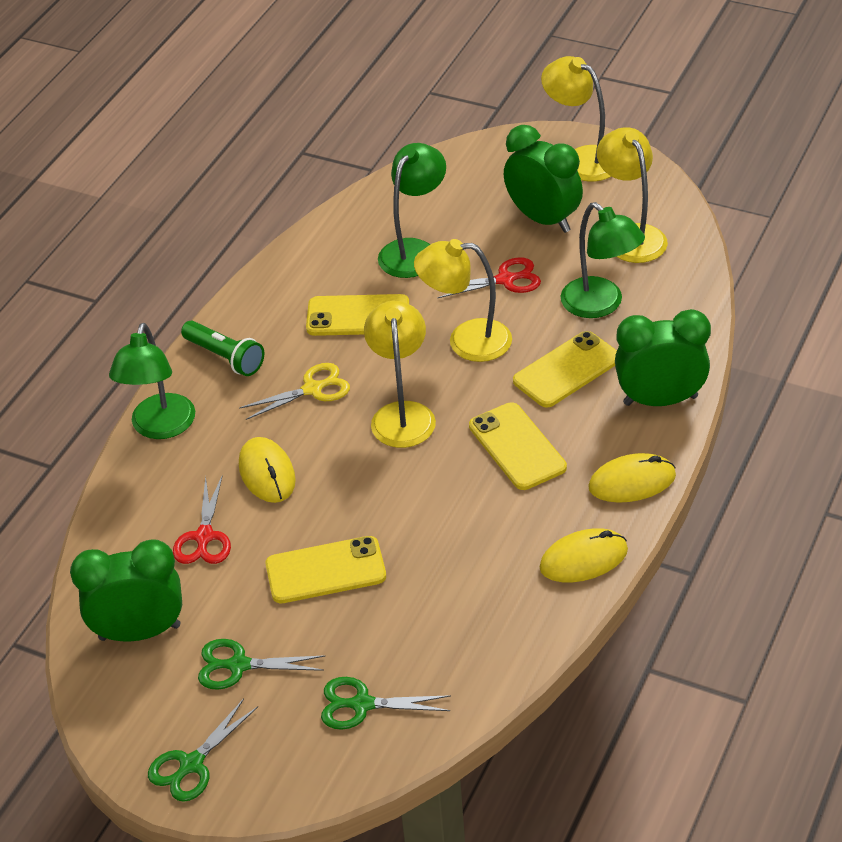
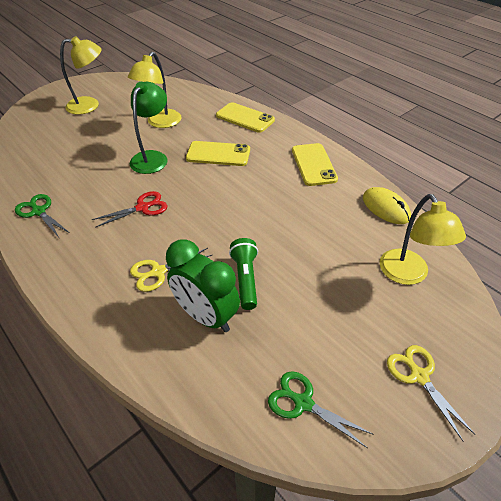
green clock: [70,539,182,641] [504,125,583,233] [615,309,711,406] = 3 -> [166,240,240,332] = 1
green lamp: [109,323,195,439] [378,143,446,278] [561,202,645,318] = 3 -> [130,82,168,174] = 1
green scissors: [148,698,258,802] [198,639,325,690] [321,677,451,730] = 3 -> [15,194,70,237] [268,371,374,448] = 2
red scissors: [173,475,231,564] [438,257,541,298] = 2 -> [92,191,167,228] = 1
yellow lamp: [364,301,436,448] [414,239,512,362] [541,56,611,181] [597,127,668,263] = 4 -> [60,36,102,115] [128,52,182,128] [380,194,466,285] = 3
yellow mouse: [239,437,296,503] [539,528,628,582] [588,453,676,503] = 3 -> [363,187,411,224] = 1
yellow phone: [265,536,386,603] [306,294,409,336] [469,402,567,490] [513,331,617,408] = 4 -> [186,141,250,166] [216,102,275,133] [292,143,338,186] = 3
yellow scissors: [239,363,350,420] = 1 -> [130,248,212,292] [387,345,476,441] = 2

